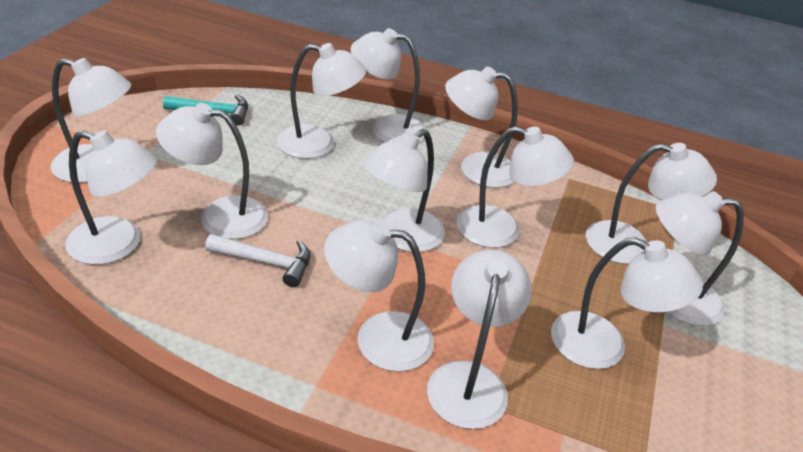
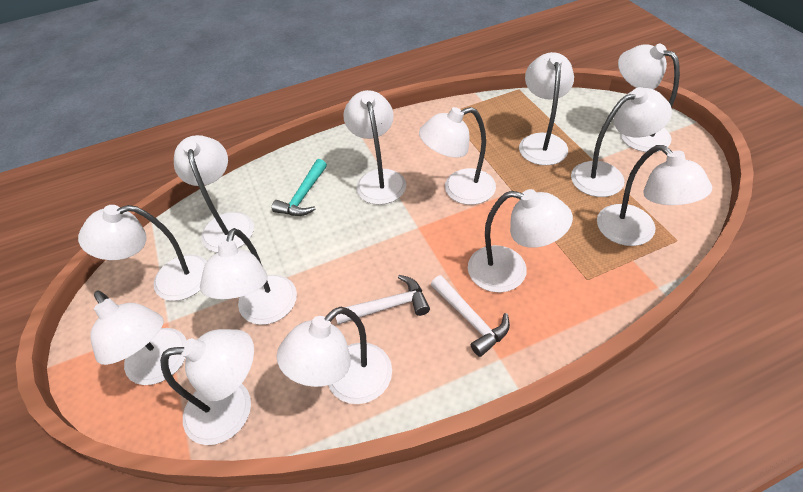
white hammer: [205,234,311,287] = 1 -> [336,275,430,325] [431,275,510,357] = 2

